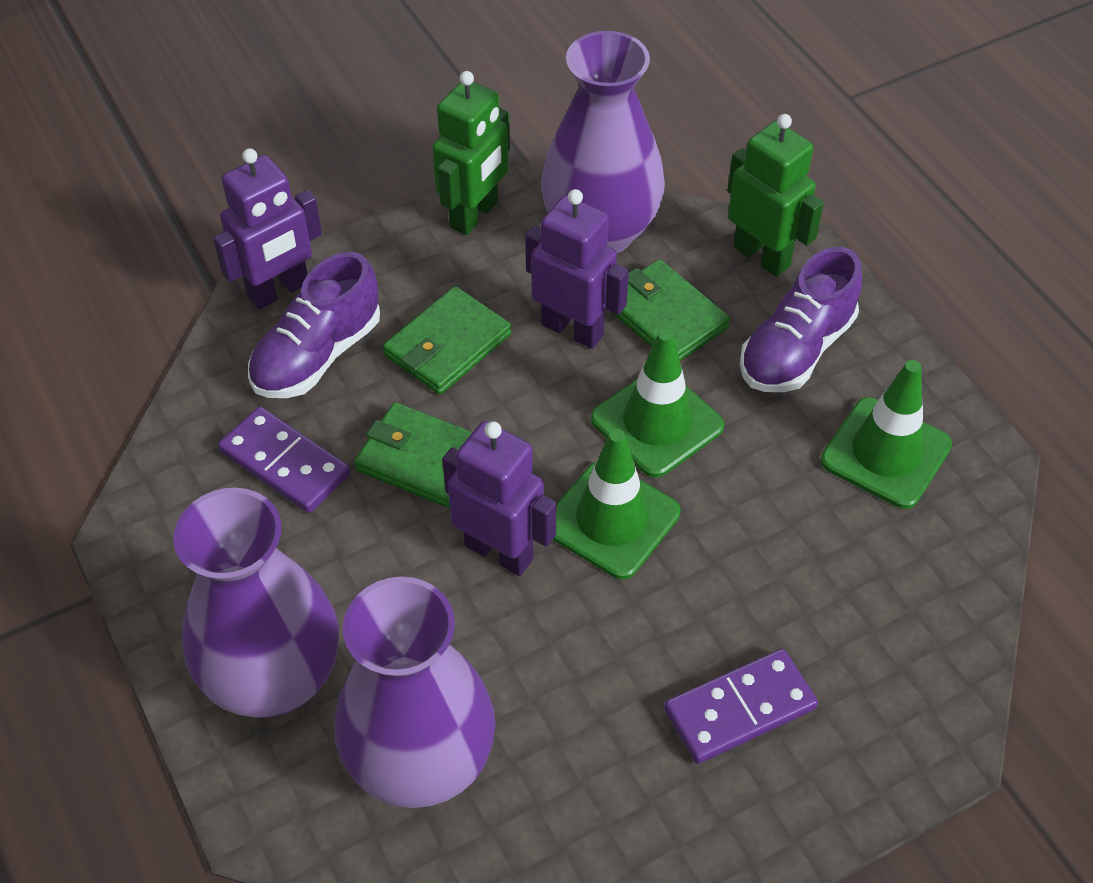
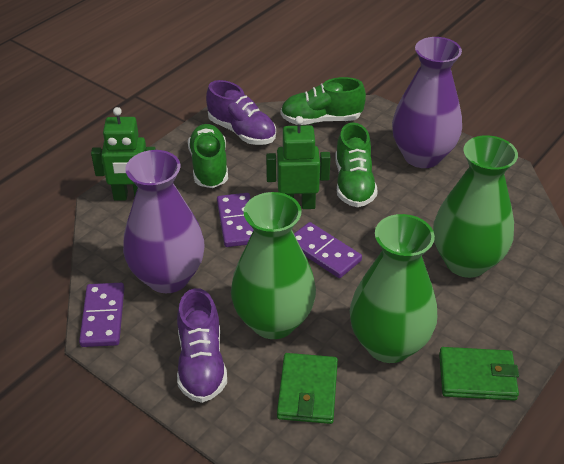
green shoe: none = 0 -> [188,124,228,188] [281,77,366,125] [336,122,378,207] = 3
green traffic cone: [553,429,681,579] [591,329,724,478] [821,360,952,509] = 3 -> none = 0
green vase: none = 0 -> [231,192,316,339] [350,214,437,363] [433,135,518,278] = 3
green wallet: [354,402,472,509] [383,286,511,395] [610,259,730,361] = 3 -> [277,353,338,424] [439,347,519,401] = 2
purple domino: [218,407,350,513] [664,649,818,764] = 2 -> [79,283,124,347] [217,193,253,247] [294,222,362,278] = 3
purple robot: [213,148,322,310] [442,421,556,576] [525,189,629,349] = 3 -> none = 0
purple vase: [173,488,339,718] [334,577,496,808] [541,31,665,254] = 3 -> [123,150,205,293] [392,37,462,168] = 2

